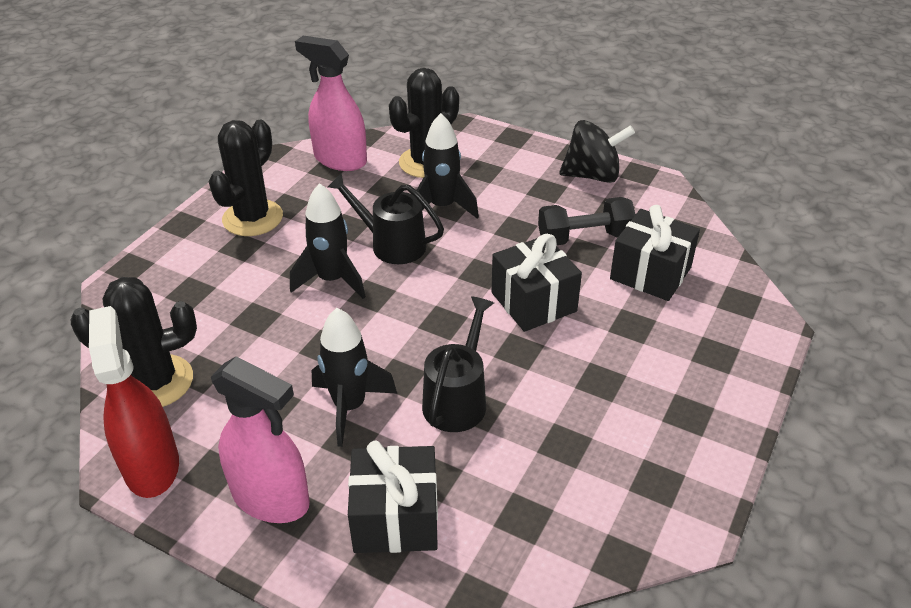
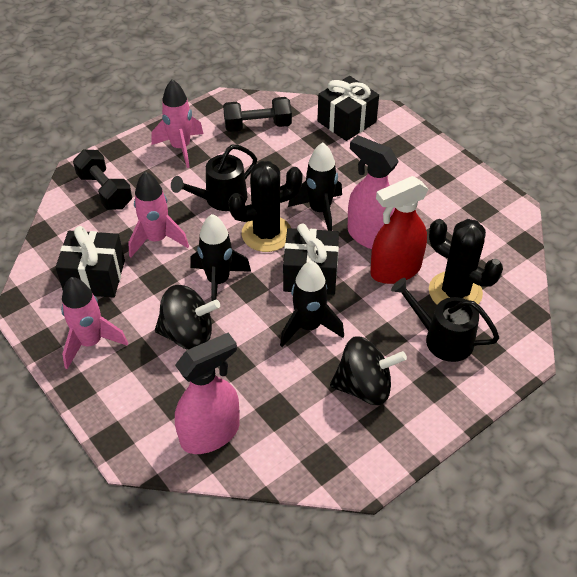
black cactus: [71,277,197,407] [209,120,283,236] [389,68,459,178] = 3 -> [228,161,303,252] [429,219,503,305] = 2
black dumbbell: [538,197,636,245] = 1 -> [73,149,132,210] [223,97,292,132] = 2
black spinning top: [559,120,635,183] = 1 -> [155,285,220,350] [330,336,407,405] = 2
pink rocket: none = 0 -> [61,277,128,369] [128,172,189,258] [151,79,203,168] = 3

